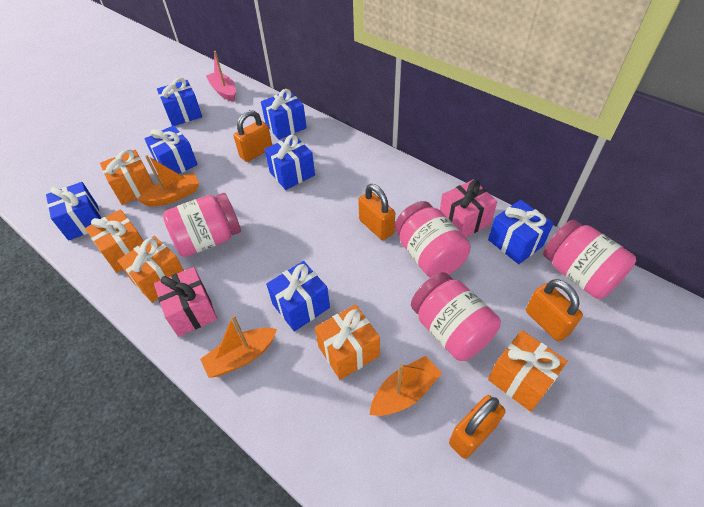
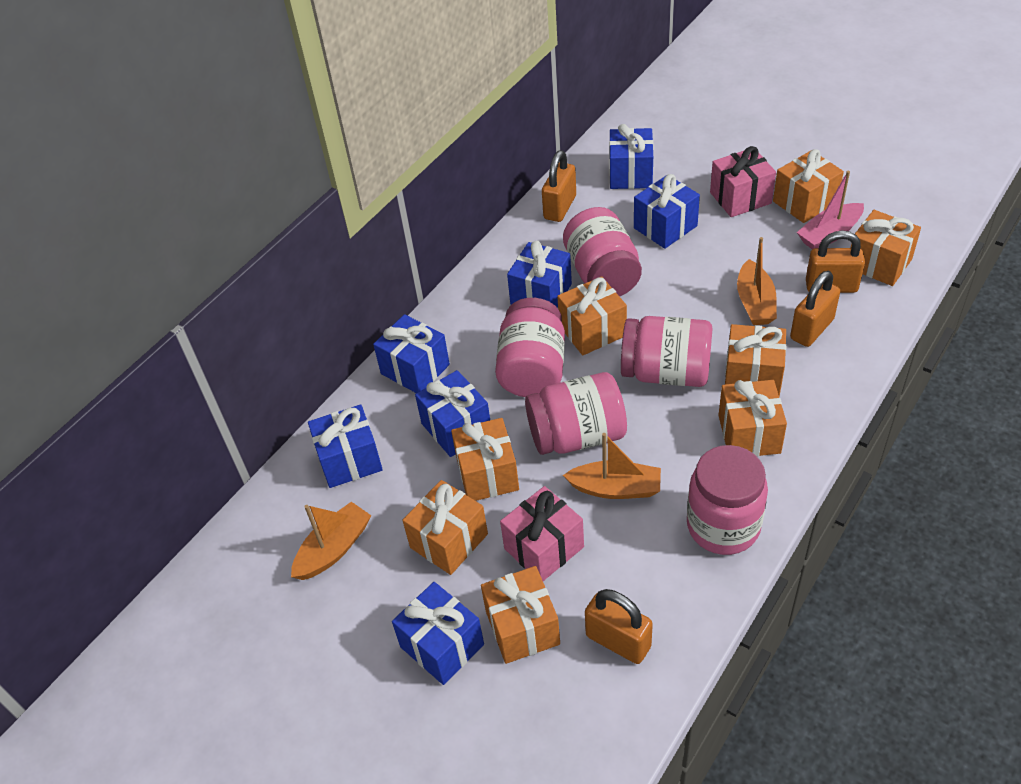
orange gift: [85,209,144,273] [100,149,154,205] [117,236,184,303] [315,305,380,380] [488,330,568,412] = 5 -> [402,480,488,575] [451,418,519,501] [481,566,560,664] [557,276,627,355] [718,380,787,457] [725,324,786,396] [773,149,844,223] [851,210,921,286] = 8
pink jar: [163,193,241,257] [395,201,470,278] [411,272,501,361] [543,220,636,299] = 4 -> [495,298,565,397] [525,372,627,455] [563,207,642,297] [621,316,712,387] [687,445,768,555] = 5

